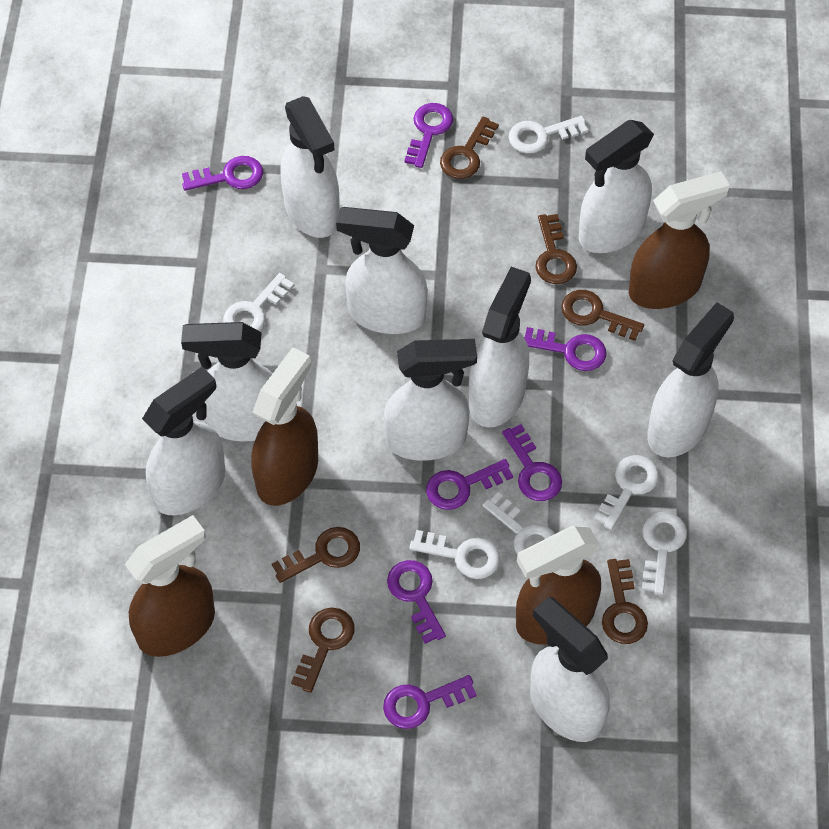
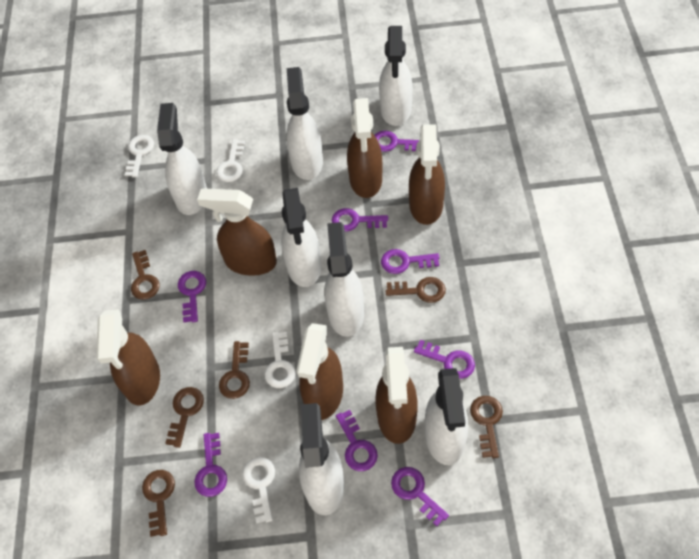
brown spray bottle: [125,515,215,657] [251,347,318,506] [516,526,601,645] [629,171,730,309] = 4 -> [96,309,160,406] [197,189,277,276] [296,323,343,420] [347,98,382,198] [375,347,418,444] [409,124,445,225] = 6
purple key: [182,156,263,191] [383,675,477,729] [387,560,446,644] [404,103,453,168] [426,459,513,510] [502,424,562,501] [524,327,606,371] = 7 -> [178,271,206,322] [195,433,227,497] [331,208,388,232] [336,410,378,471] [375,131,419,152] [381,249,440,274] [391,467,449,526] [414,340,475,379] = 8
white key: [223,273,294,331] [409,530,500,579] [482,492,555,555] [508,116,588,153] [594,455,659,530] [642,512,687,595] = 6 -> [125,135,154,177] [216,139,245,182] [242,457,275,523] [265,332,295,388] = 4
white spray bottle: [142,367,225,515] [181,322,273,441] [280,96,340,238] [336,207,428,334] [383,339,477,461] [469,267,531,428] [530,597,610,742] [579,120,654,253] [647,302,734,457] = 9 -> [157,103,207,215] [281,188,322,287] [286,67,323,180] [299,403,344,515] [324,222,364,337] [379,26,413,126] [425,368,468,465] = 7

